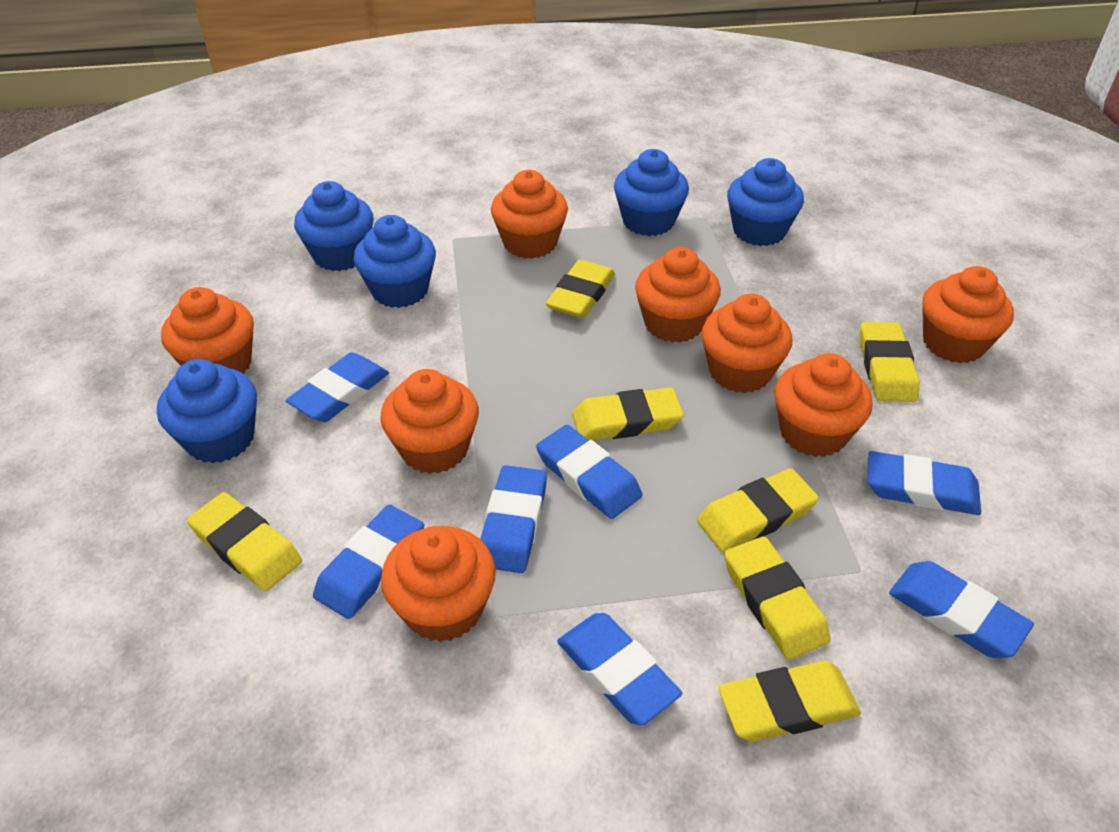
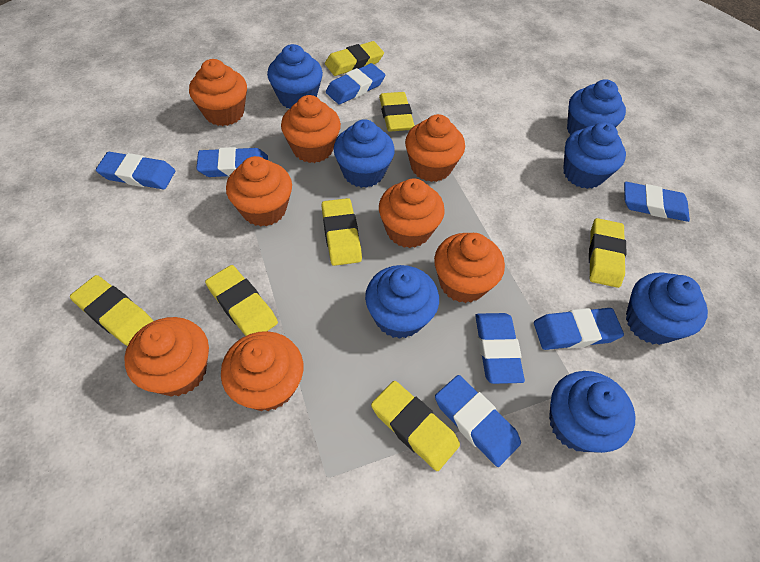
blue cupcake: [157,359,257,463] [294,181,373,271] [353,215,436,308] [614,149,689,236] [727,158,804,246] = 5 -> [267,44,323,109] [334,119,395,188] [365,265,439,339] [549,371,635,453] [563,122,626,189] [567,79,626,135] [626,273,708,345] = 7

